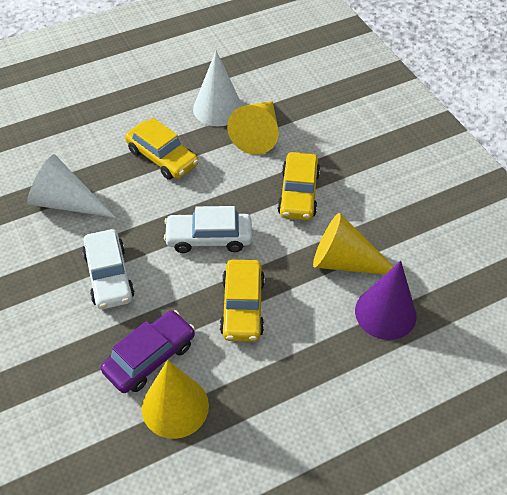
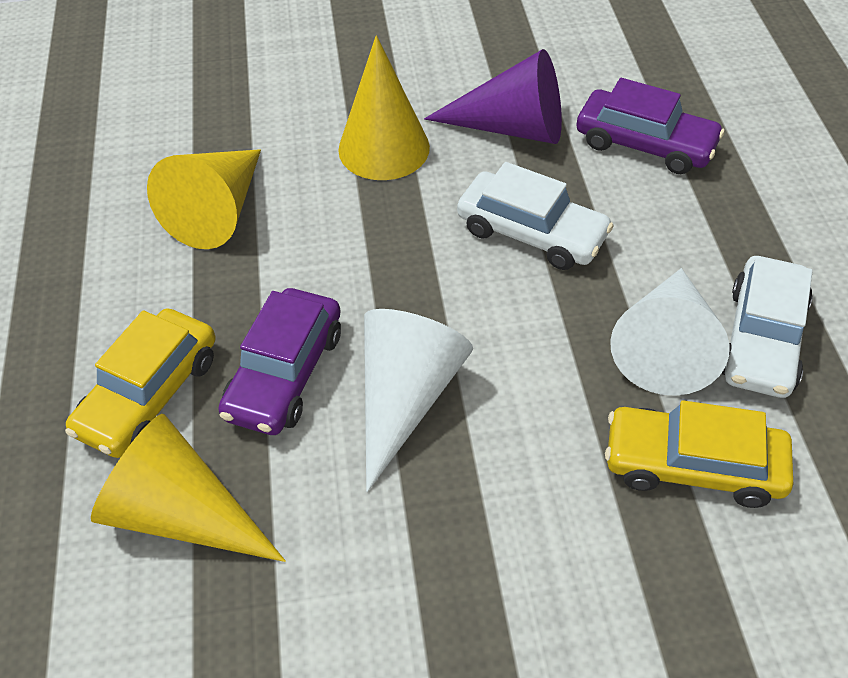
purple car: [101,310,195,393] = 1 -> [218,288,341,435] [576,78,725,174] = 2
yellow car: [125,118,198,180] [220,260,265,342] [277,152,320,220] = 3 -> [65,308,216,458] [605,400,793,508] = 2

